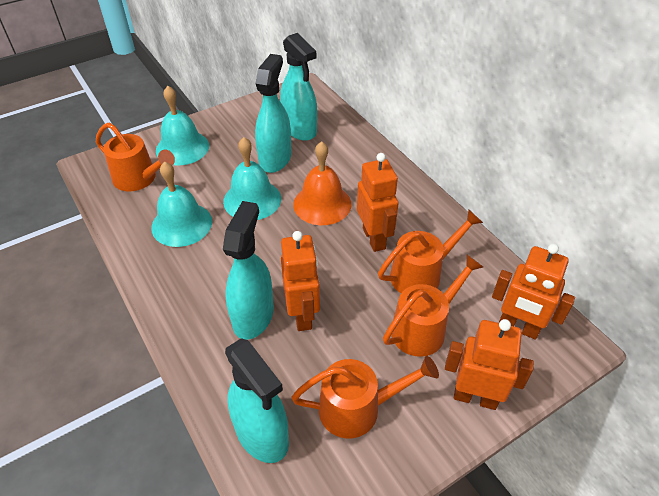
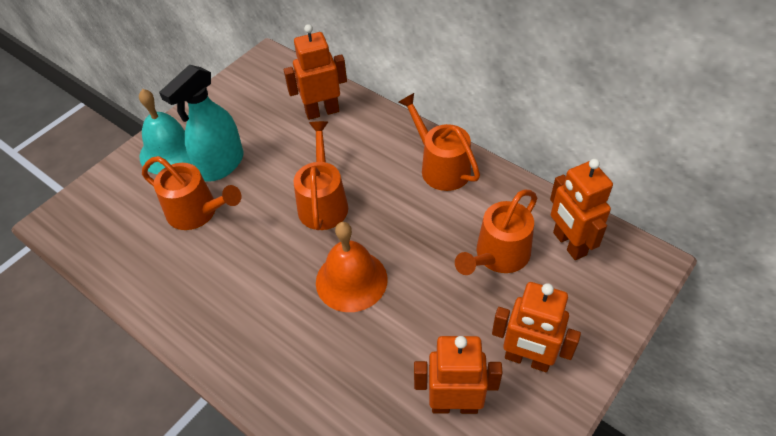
turquoise bell: [151,161,212,247] [156,86,209,165] [223,137,281,220] = 3 -> [139,89,192,174] = 1
turquoise spray bottle: [223,201,274,340] [225,338,289,463] [255,54,292,173] [280,33,317,141] = 4 -> [159,65,243,182] = 1

